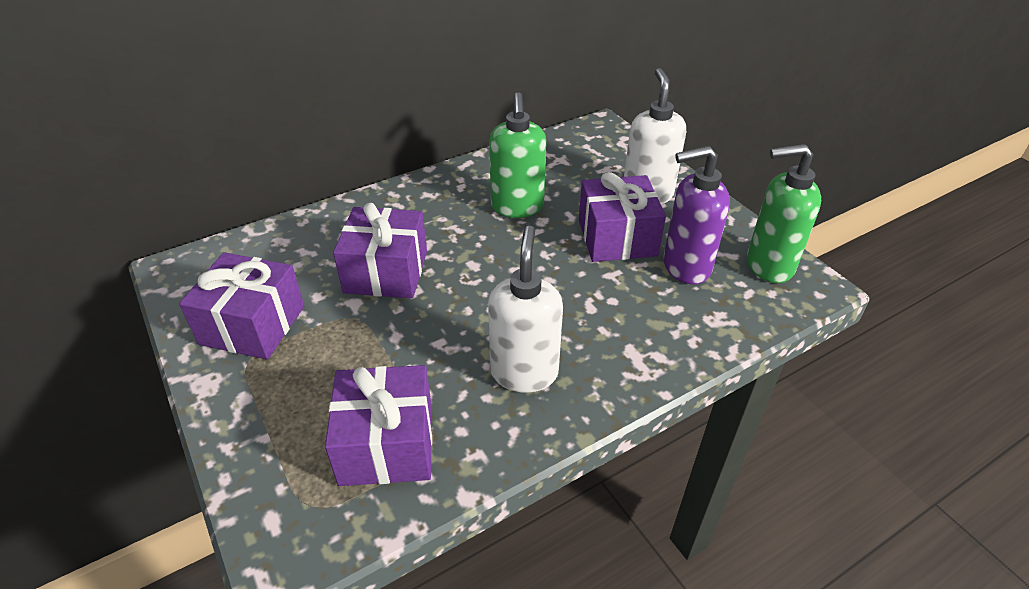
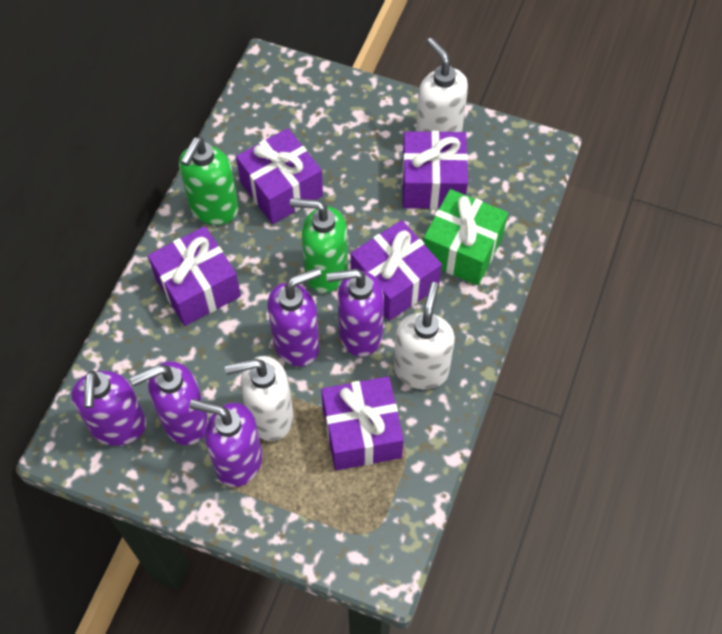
green gift: none = 0 -> [423,189,508,285] = 1
purple gift: [179,252,304,360] [325,365,432,486] [333,203,427,298] [579,172,666,262] = 4 -> [148,226,241,326] [236,128,323,224] [321,376,404,470] [351,220,442,321] [402,131,468,209] = 5
purple soap dispenser: [663,146,730,284] = 1 -> [72,370,147,446] [130,361,208,445] [189,399,262,487] [268,268,321,367] [326,268,384,357] = 5
white soap dispenser: [488,226,563,392] [624,68,686,204] = 2 -> [225,356,293,441] [394,282,455,389] [416,38,468,132] = 3

